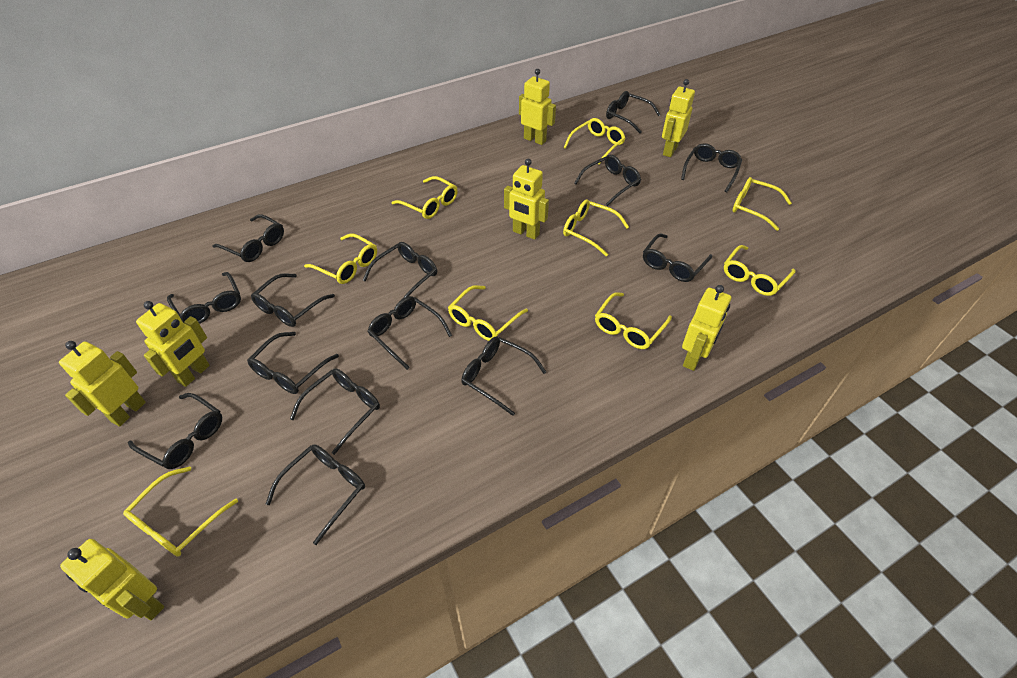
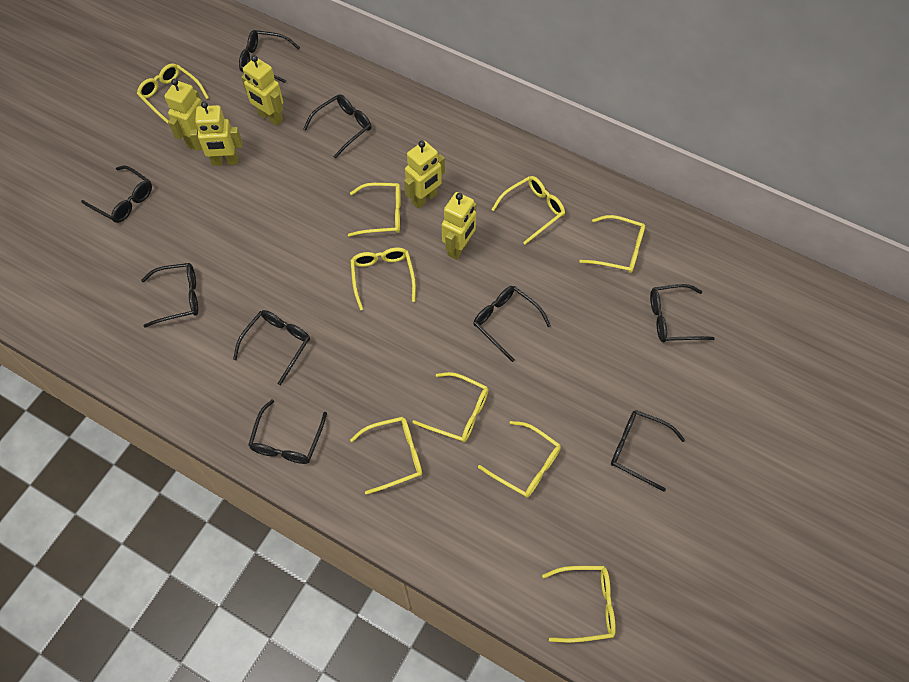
black glasses: [128,393,222,469] [167,272,241,324] [212,214,284,262] [247,332,339,394] [251,273,335,327] [266,445,365,545] [290,369,380,455] [363,242,437,299] [367,296,452,370] [461,337,546,416] [574,155,641,206] [606,91,661,134] [643,234,712,282] [681,143,742,192] = 14 -> [81,165,152,223] [141,263,198,327] [233,310,310,385] [239,30,300,83] [248,399,327,464] [304,94,371,159] [473,286,551,362] [611,410,685,491] [650,284,715,342] = 9
yellow robot: [59,341,146,427] [60,539,164,620] [136,301,210,387] [504,159,549,240] [519,69,556,145] [662,79,695,157] [682,285,731,371] = 7 -> [164,79,202,150] [189,101,243,166] [241,55,283,126] [404,141,445,208] [442,192,476,260] = 5

